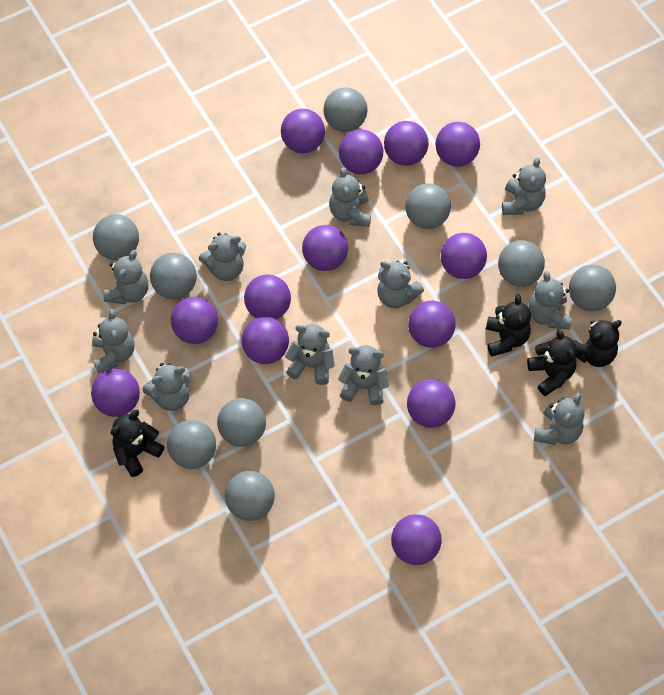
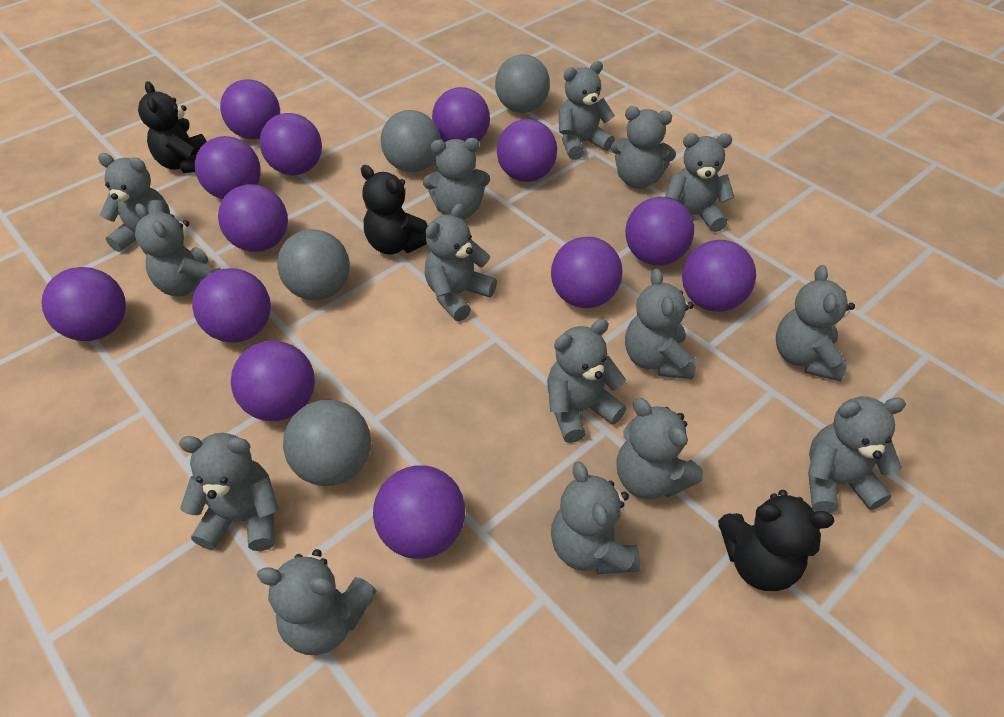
black teddy bear: [111,410,164,477] [486,294,531,357] [527,329,577,396] [573,319,622,367] = 4 -> [138,81,207,173] [361,165,428,255] [718,490,834,591] = 3
grey ball: [93,214,139,260] [150,253,197,299] [167,420,216,469] [217,398,266,447] [225,471,275,521] [324,87,367,132] [405,183,451,229] [498,240,545,287] [569,265,616,311] = 9 -> [277,229,350,300] [283,400,371,486] [381,110,441,172] [495,54,550,113] = 4
grey teddy bear: [92,309,135,374] [103,250,148,304] [142,363,191,411] [199,233,246,281] [285,324,335,385] [329,167,371,227] [338,345,389,405] [377,260,424,308] [502,158,546,215] [528,271,571,330] [534,393,584,445] = 11 -> [98,153,170,255] [135,203,220,297] [179,433,279,551] [257,549,377,655] [423,138,490,220] [425,203,497,321] [547,319,626,443] [551,461,640,574] [559,61,615,160] [611,106,676,189] [616,398,703,500] [625,269,696,379] [665,133,734,232] [776,265,855,381] [808,396,906,513] = 15

